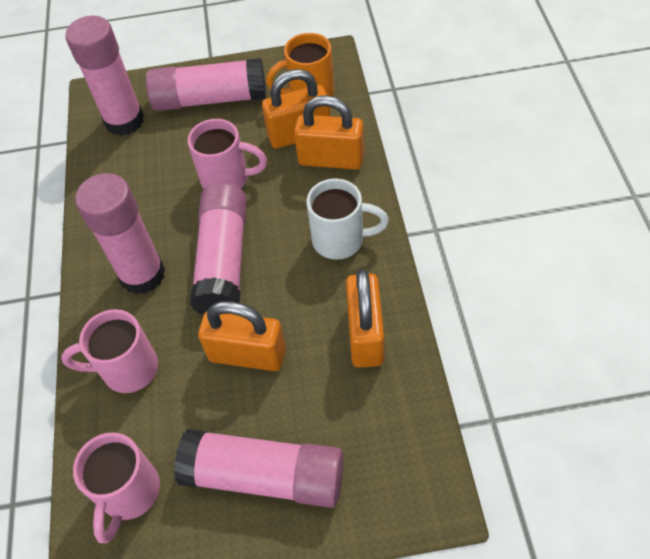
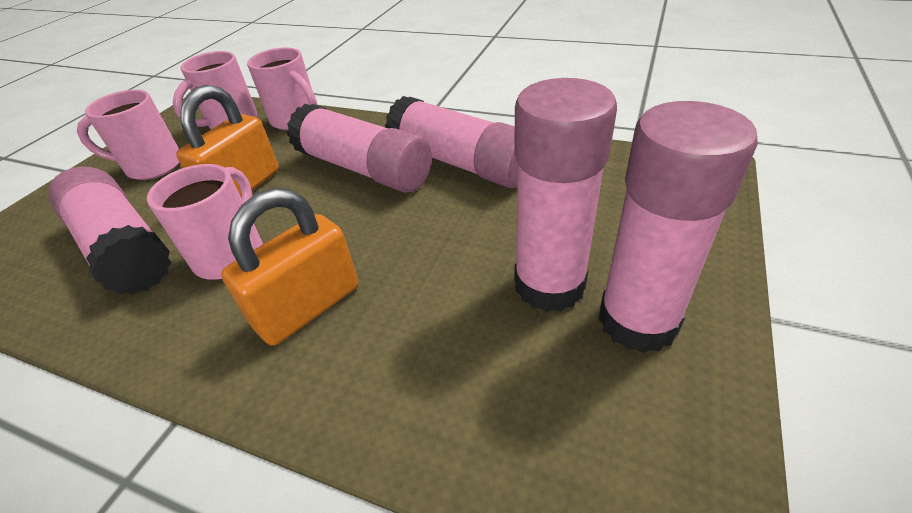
orange mug: [266,33,334,96] = 1 -> none = 0
orange padlock: [198,301,286,371] [262,69,331,149] [294,95,364,170] [346,269,384,368] = 4 -> [176,85,279,196] [221,188,358,346] = 2
pink mug: [61,309,158,393] [73,433,160,543] [188,119,267,189] = 3 -> [77,90,180,180] [147,164,263,280] [173,51,257,129] [247,47,317,130] = 4
white mug: [307,178,389,260] = 1 -> none = 0

